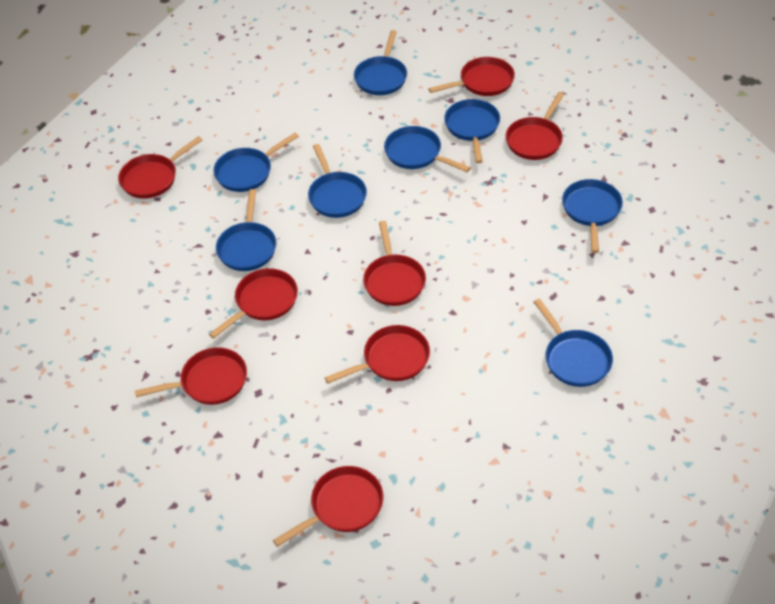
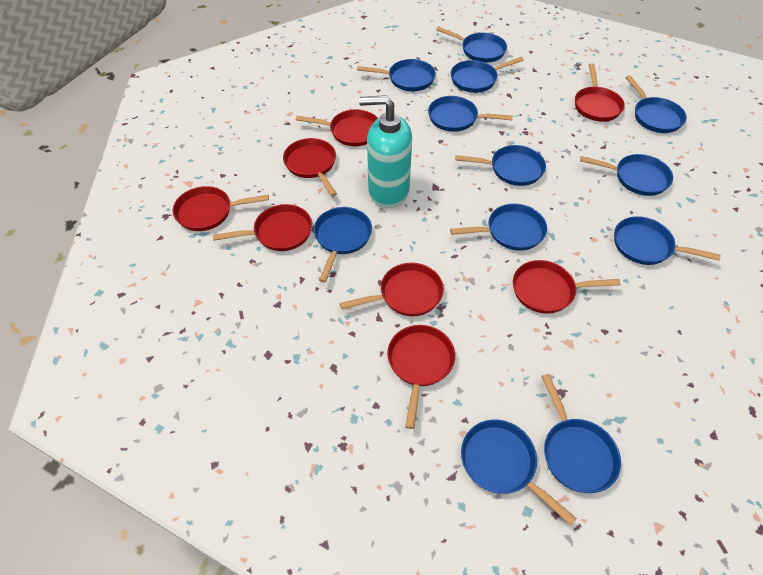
blue pan: [213,133,299,192] [216,189,276,271] [308,144,367,218] [354,30,407,95] [384,126,470,172] [444,99,500,163] [534,299,613,387] [562,179,623,253] = 8 -> [314,207,372,282] [357,59,436,91] [428,96,513,132] [436,27,507,63] [450,204,547,251] [451,57,524,93] [455,145,546,186] [461,419,577,525] [541,374,621,493] [580,154,673,196] [614,216,721,265] [625,75,687,133] = 12
turquoise soap dispenser: none = 0 -> [359,95,412,208] = 1

